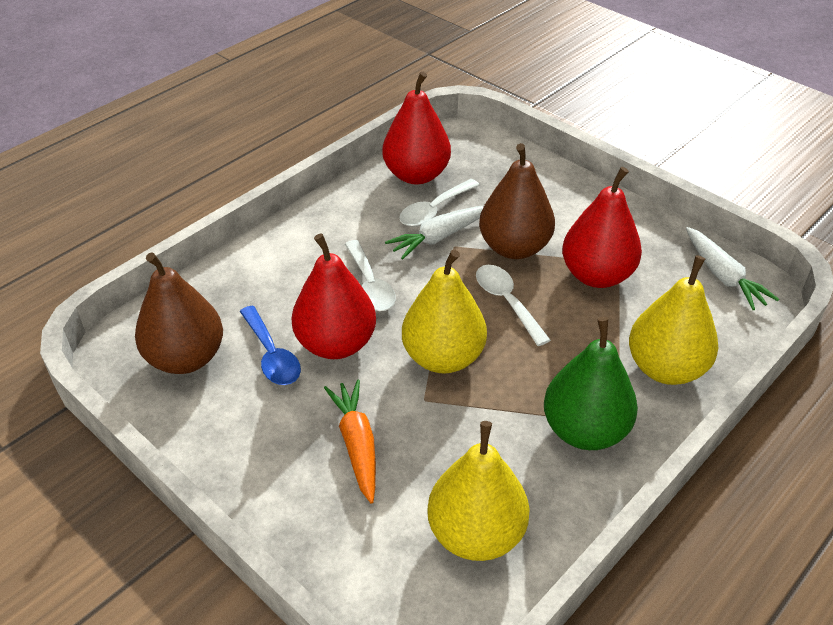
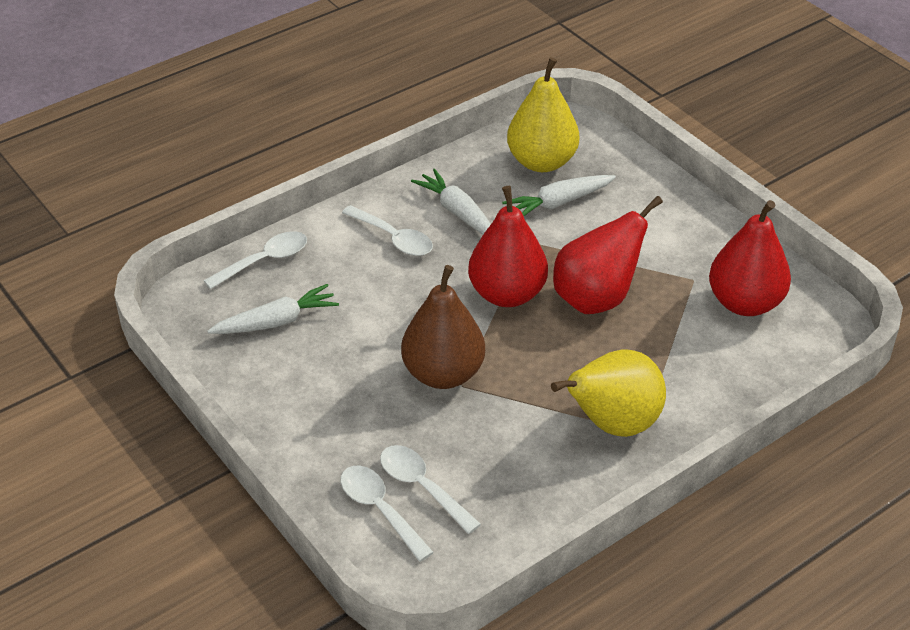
blue spoon: [240,306,301,385] = 1 -> none = 0
brown pear: [135,252,223,374] [479,143,555,259] = 2 -> [401,265,485,389] = 1
green pear: [544,317,638,450] = 1 -> none = 0
orange carrot: [324,380,376,504] = 1 -> none = 0
white carrot: [385,206,484,260] [686,227,779,310] = 2 -> [207,284,339,334] [411,169,491,235] [502,175,616,216] = 3
white spoon: [345,240,396,311] [399,179,479,227] [476,265,551,346] = 3 -> [203,231,307,289] [341,466,434,562] [342,205,433,256] [380,445,481,534] = 4
yellow pear: [402,250,487,373] [427,421,530,561] [629,255,718,385] = 3 -> [507,57,579,172] [551,349,666,437] = 2

